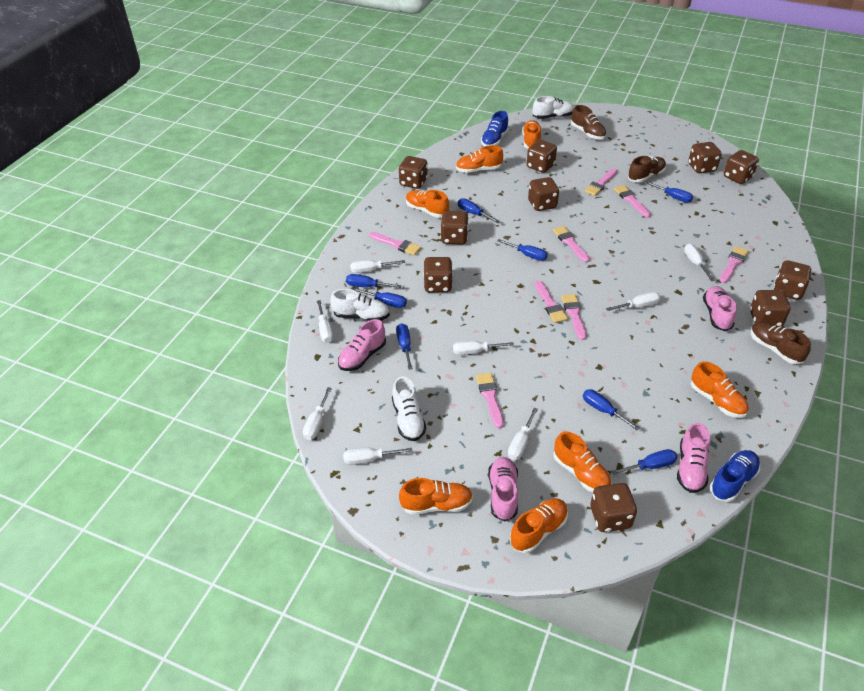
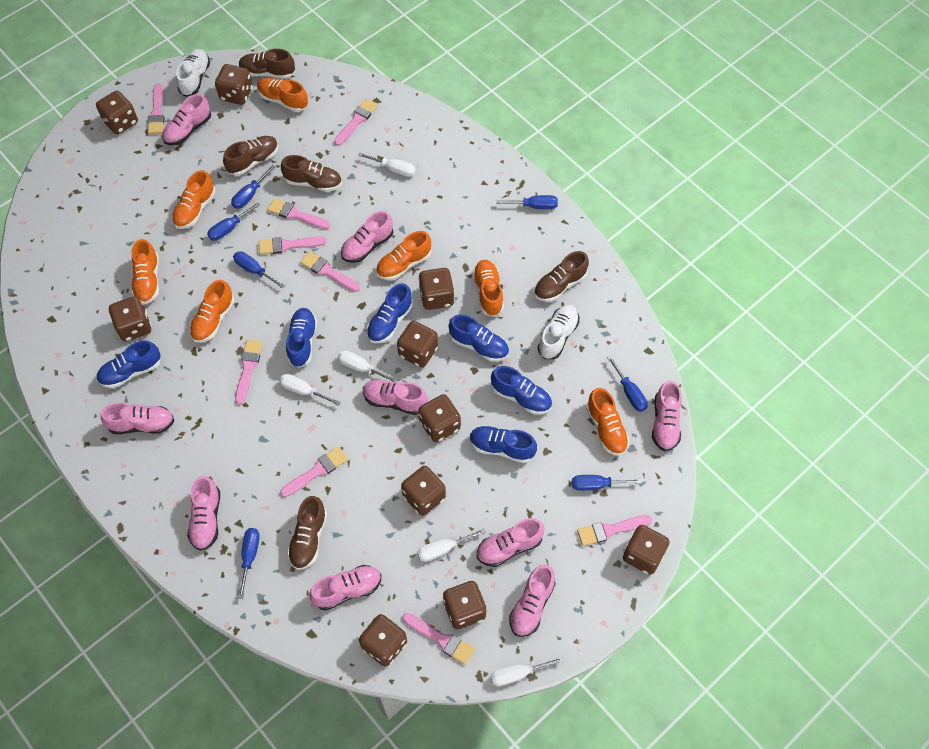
blue screwdriver: [346,274,402,288] [353,288,407,308] [396,323,413,370] [458,198,500,223] [497,239,548,261] [583,389,640,431] [611,449,677,475] [646,182,693,203] = 8 -> [207,202,261,241] [231,165,275,209] [233,251,285,289] [238,528,260,599] [496,195,558,209] [572,475,642,491] [607,356,648,412] = 7
blue shoe: [481,111,509,146] [710,450,760,502] = 2 -> [96,341,161,389] [286,308,317,368] [366,283,413,343] [449,314,509,362] [470,426,537,463] [491,366,552,415] = 6
brown shoe: [571,105,606,139] [628,156,666,183] [751,322,811,364] = 3 -> [223,136,279,176] [239,49,295,79] [281,155,342,192] [287,496,327,570] [534,251,589,302] = 5
pink brush: [370,232,421,255] [476,373,503,428] [535,280,568,323] [553,226,590,263] [561,294,586,340] [585,168,617,196] [614,185,651,217] [720,246,749,283] = 8 -> [148,84,165,134] [235,340,263,405] [259,237,326,255] [267,198,330,229] [280,447,348,497] [300,251,360,292] [334,98,378,146] [402,613,475,665] [577,515,652,546] = 9
pink shoe: [338,319,386,371] [488,457,518,521] [677,423,710,493] [703,286,737,331] = 4 -> [100,403,174,434] [162,94,211,145] [187,476,220,551] [309,565,381,611] [341,211,393,263] [363,379,428,415] [477,518,545,567] [509,565,556,637] [652,381,682,451] = 9
white screwdriver: [303,387,332,440] [317,300,333,343] [343,448,413,465] [350,260,405,273] [453,341,514,355] [508,408,538,460] [606,292,660,311] [684,244,715,281] = 8 -> [279,374,341,406] [338,350,398,382] [358,153,416,177] [417,529,486,562] [491,657,564,686] = 5
white shoe: [330,289,390,321] [392,376,426,441] [533,96,574,119] = 3 -> [176,49,210,97] [538,305,579,359] = 2

